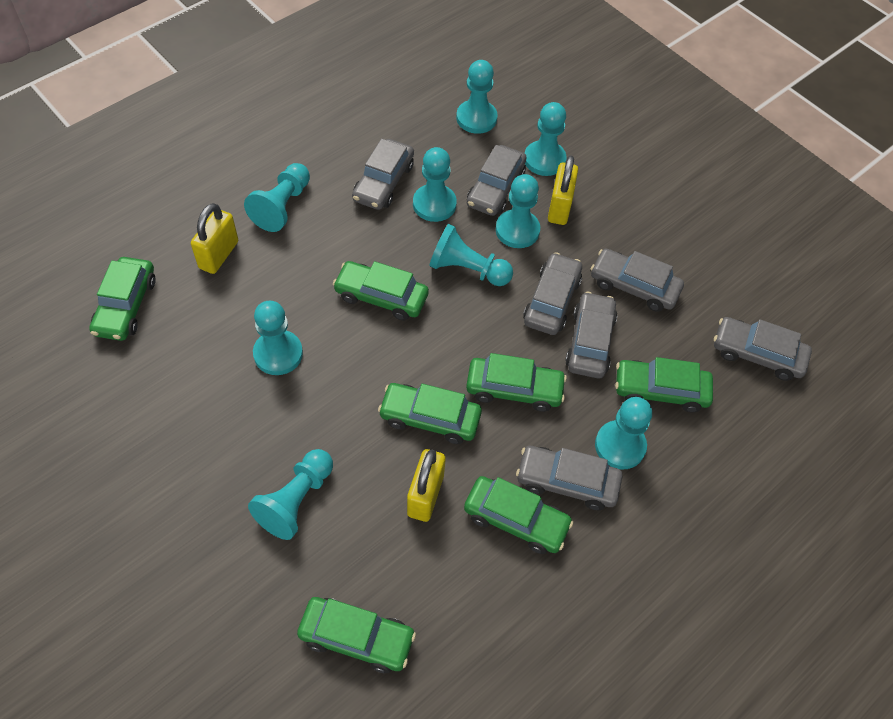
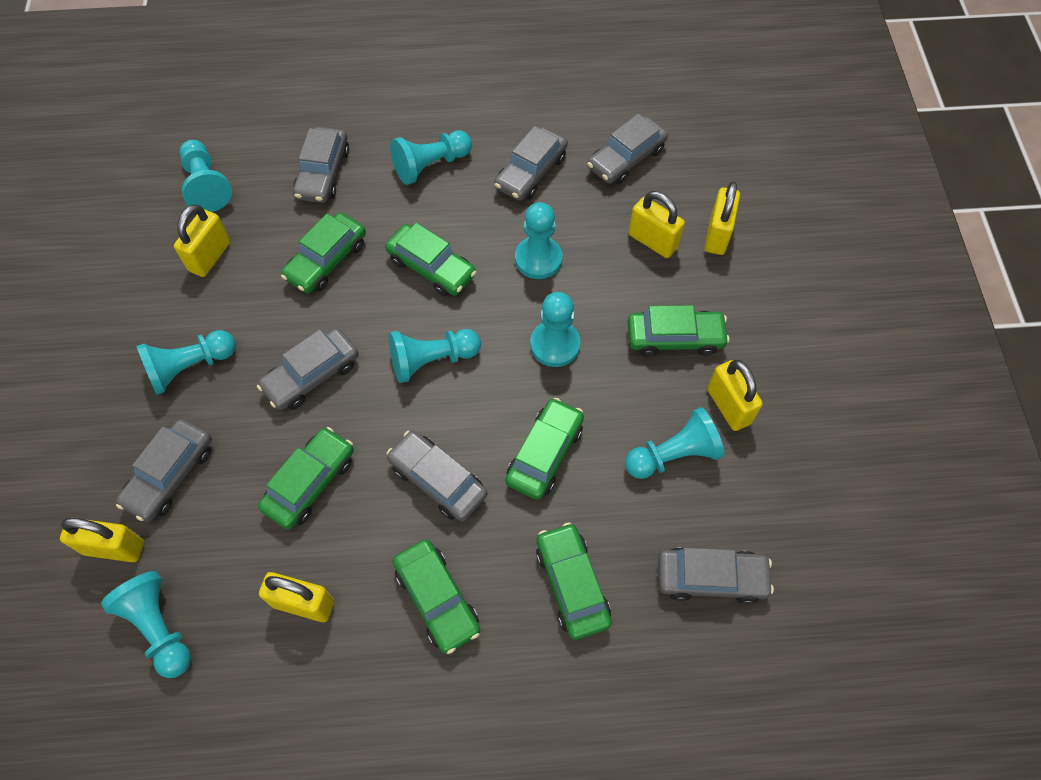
turquoise pawn: [244,163,310,232] [248,449,333,540] [253,301,303,375] [413,147,457,222] [429,224,513,286] [456,60,498,134] [496,174,540,248] [525,102,566,176] [595,397,652,469] = 9 -> [101,571,191,678] [136,330,236,395] [180,140,232,212] [389,329,481,383] [390,131,472,185] [515,202,562,279] [530,292,580,367] [625,407,725,479] = 8
yellow padlock: [191,203,238,274] [407,449,446,522] [548,155,578,225] = 3 -> [60,518,144,562] [174,204,230,277] [259,572,334,622] [628,191,685,258] [704,182,740,255] [707,360,763,431] = 6

